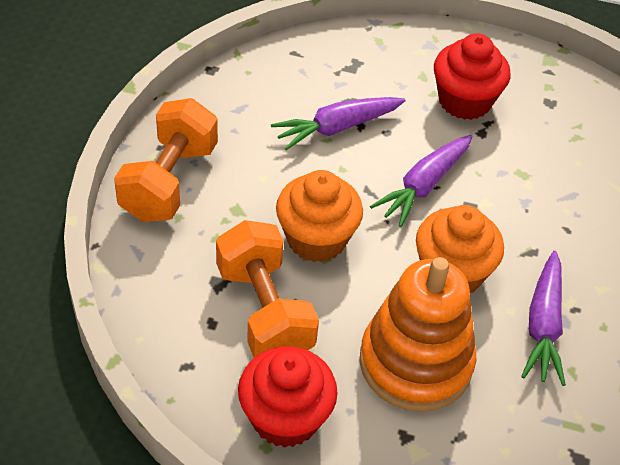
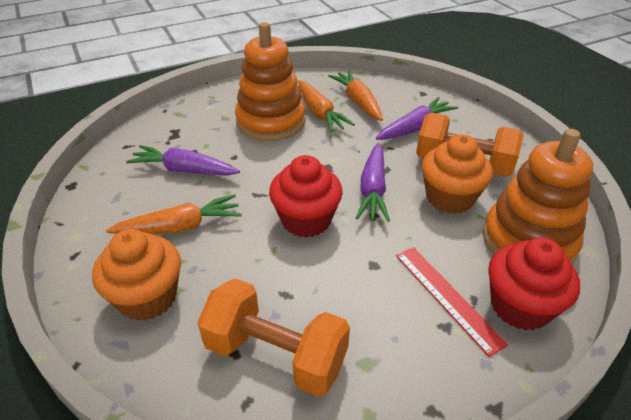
orange carrot: none = 0 -> [106,194,242,234] [298,80,355,133] [328,71,383,121] = 3
orange stacking toy: [360,257,476,412] = 1 -> [235,22,306,141] [483,129,593,265] = 2
red ruler: none = 0 -> [396,247,508,357] = 1

